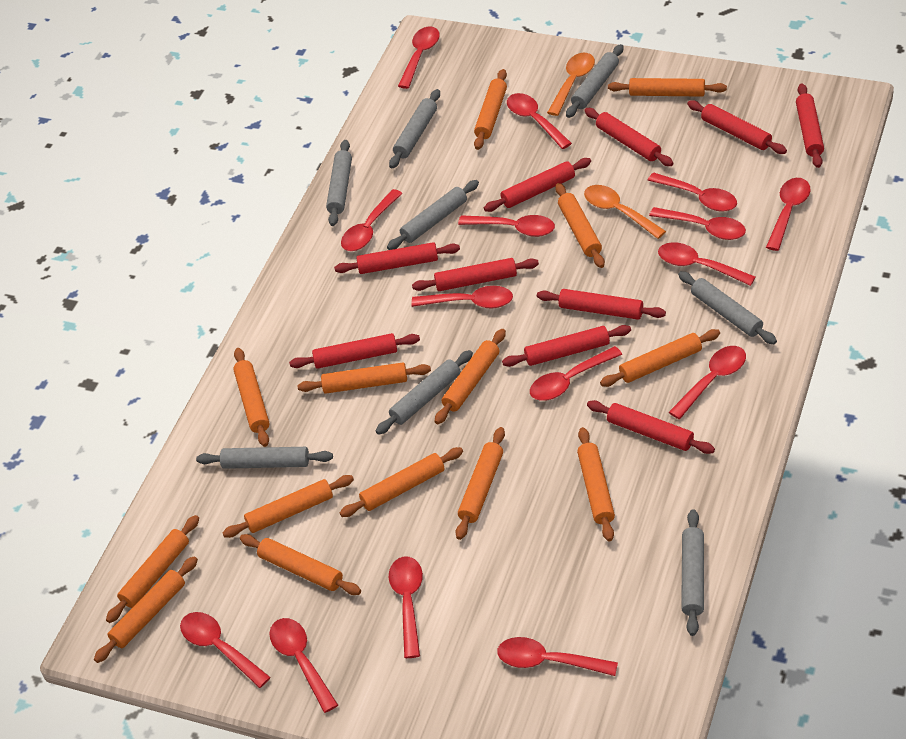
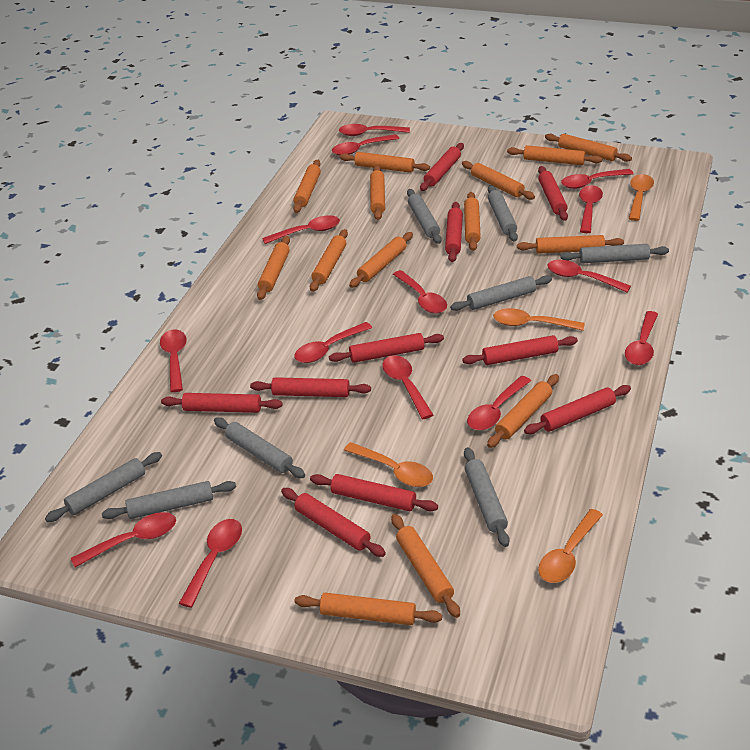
orange spoon: [547,53,595,116] [584,185,666,239] = 2 -> [344,442,433,487] [493,308,585,331] [538,509,603,583] [629,174,654,221] = 4
red spoon: [180,612,271,688] [269,618,338,713] [341,189,403,251] [389,556,423,658] [398,27,440,89] [411,286,513,309] [458,215,555,237] [497,637,618,676] [507,93,572,149] [530,346,622,401] [648,172,737,212] [649,207,746,240] [658,242,756,286] [669,346,746,419] [766,178,811,251] = 15 -> [71,512,176,567] [160,329,187,392] [179,519,242,608] [262,215,340,244] [294,322,372,363] [332,134,399,155] [339,124,410,136] [382,355,433,419] [393,270,447,314] [467,376,531,430] [547,260,631,292] [561,169,634,189] [579,185,603,233] [625,311,658,365] = 14

